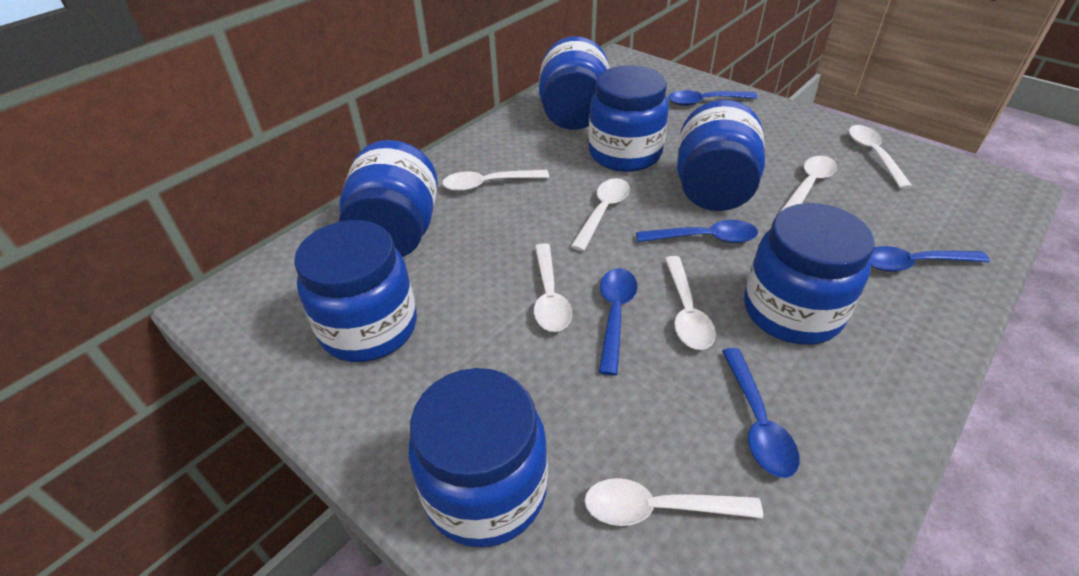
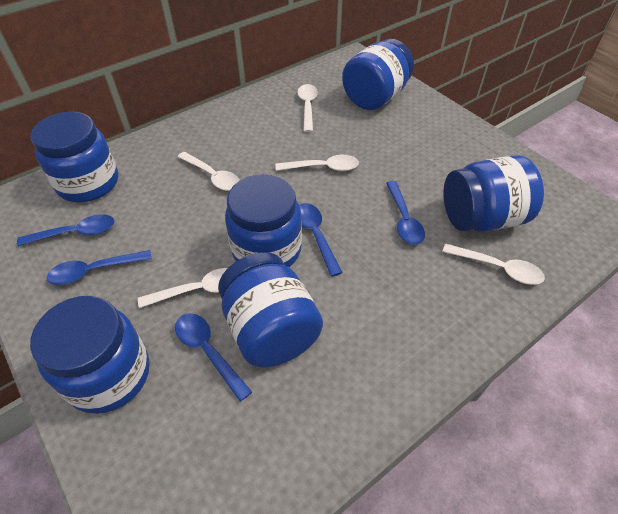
blue jar: [294,220,417,362] [339,140,438,257] [409,368,548,548] [539,36,609,130] [588,65,669,172] [677,100,765,211] [744,203,874,345] = 7 -> [30,296,150,414] [31,112,118,202] [218,252,323,368] [225,174,302,267] [342,39,414,110] [443,155,544,232] = 6
white spoon: [442,170,549,192] [534,243,572,332] [571,178,630,251] [584,478,763,526] [664,256,716,350] [780,156,837,212] [849,125,913,189] = 7 -> [138,268,228,308] [177,152,240,191] [275,155,359,171] [297,84,318,132] [442,243,545,285] = 5

